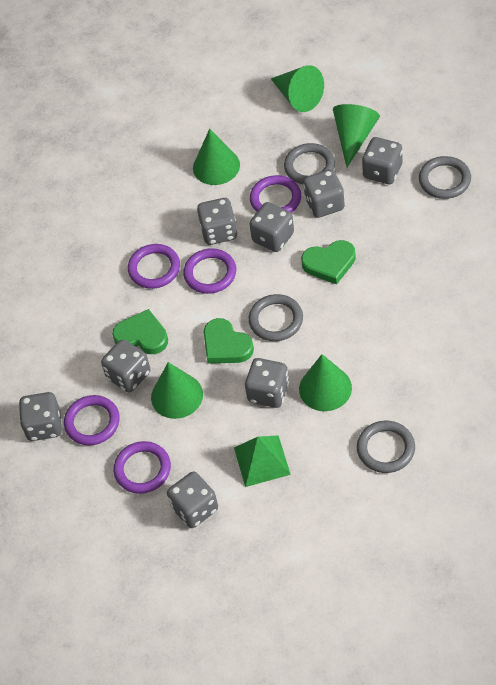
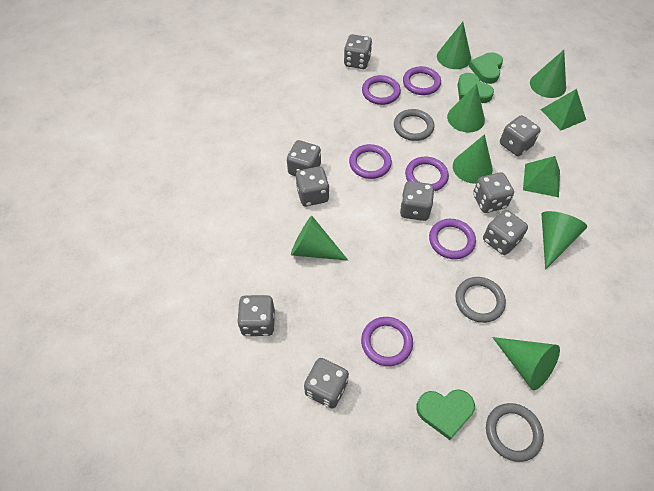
green cone: [151,362,203,419] [193,128,240,185] [271,65,324,112] [299,354,352,411] [333,104,380,167] = 5 -> [291,216,348,261] [437,22,471,69] [447,84,485,132] [453,134,493,184] [492,337,560,390] [530,50,566,98] [542,211,587,270] = 7
green pyramid: [234,435,291,487] = 1 -> [523,156,560,197] [540,89,586,130] = 2
grey dice: [19,392,62,441] [101,339,150,392] [167,472,218,528] [197,198,238,245] [245,358,289,408] [249,202,294,252] [303,169,345,218] [362,137,403,184] = 8 -> [237,295,275,336] [287,140,321,176] [296,166,329,206] [304,358,349,409] [344,34,372,69] [400,181,434,221] [473,172,514,213] [483,210,528,255] [500,115,541,156] = 9
grey ring: [248,294,303,341] [284,143,335,184] [357,421,415,473] [419,156,471,199] = 4 -> [394,109,434,141] [455,277,506,323] [486,403,544,462] = 3
purple ring: [64,395,120,445] [113,441,171,494] [128,244,180,289] [183,248,236,294] [250,175,301,213] = 5 -> [349,144,392,179] [361,317,413,366] [362,75,401,105] [403,66,441,95] [405,157,449,191] [429,219,476,259] = 6

